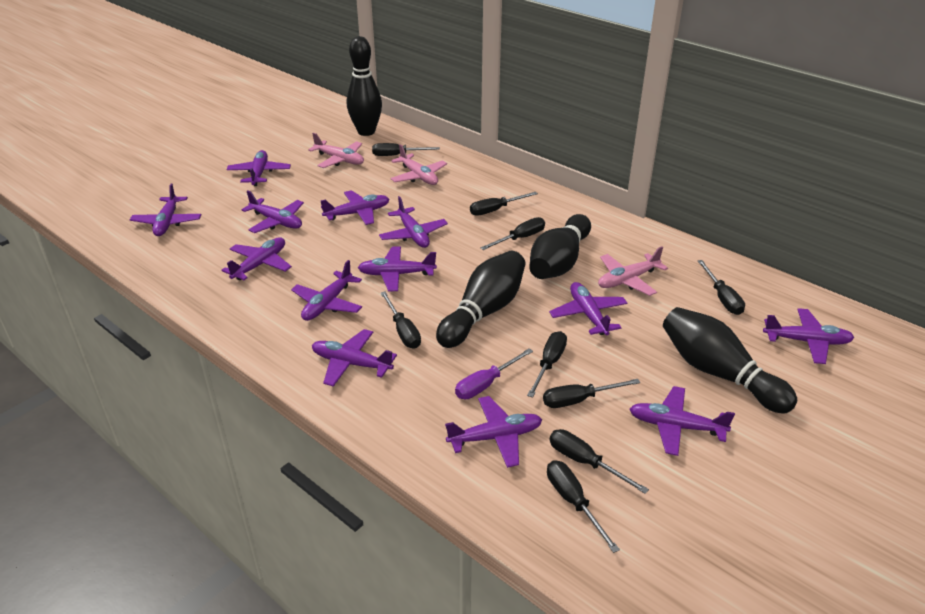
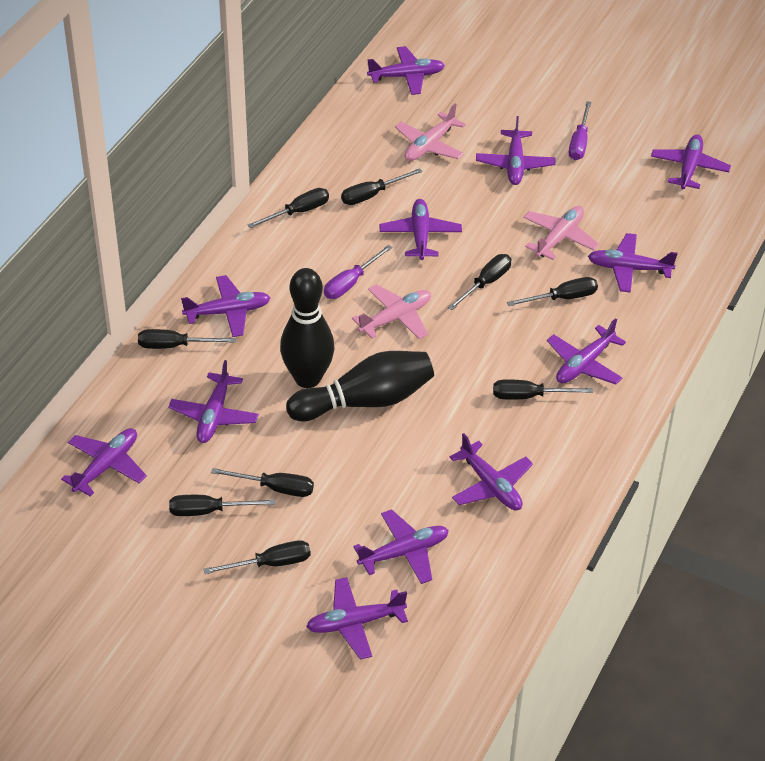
black bowling pin: [347,36,382,136] [436,251,526,348] [529,214,591,279] [663,307,797,414] = 4 -> [280,268,335,388] [286,351,434,421] = 2
purple plane: [130,184,201,236] [221,237,292,280] [226,150,291,186] [241,190,304,233] [291,260,362,321] [312,329,397,387] [321,190,389,225] [358,246,437,291] [379,196,448,248] [445,396,542,468] [549,282,627,335] [629,386,735,456] [763,308,854,364] = 13 -> [61,428,147,496] [168,360,259,443] [181,275,270,337] [306,577,408,659] [353,509,449,584] [367,46,445,95] [380,199,462,260] [450,433,533,510] [476,116,555,185] [547,318,626,385] [588,233,678,293] [651,135,731,189] = 12
purple screwdriver: [455,348,533,399] = 1 -> [324,245,392,299] [569,101,591,160] = 2

